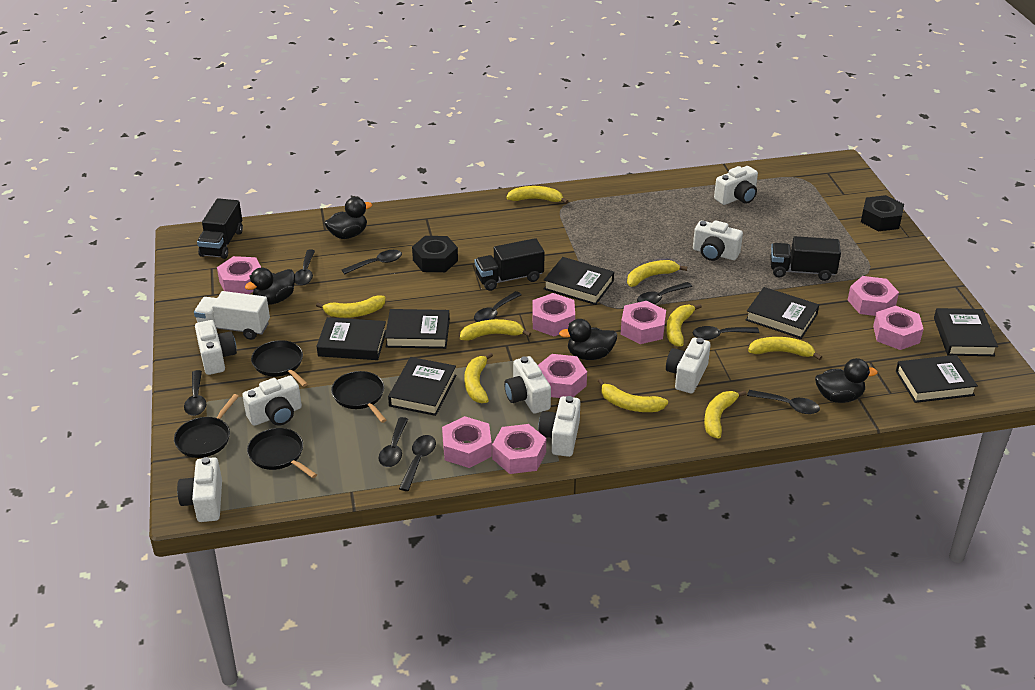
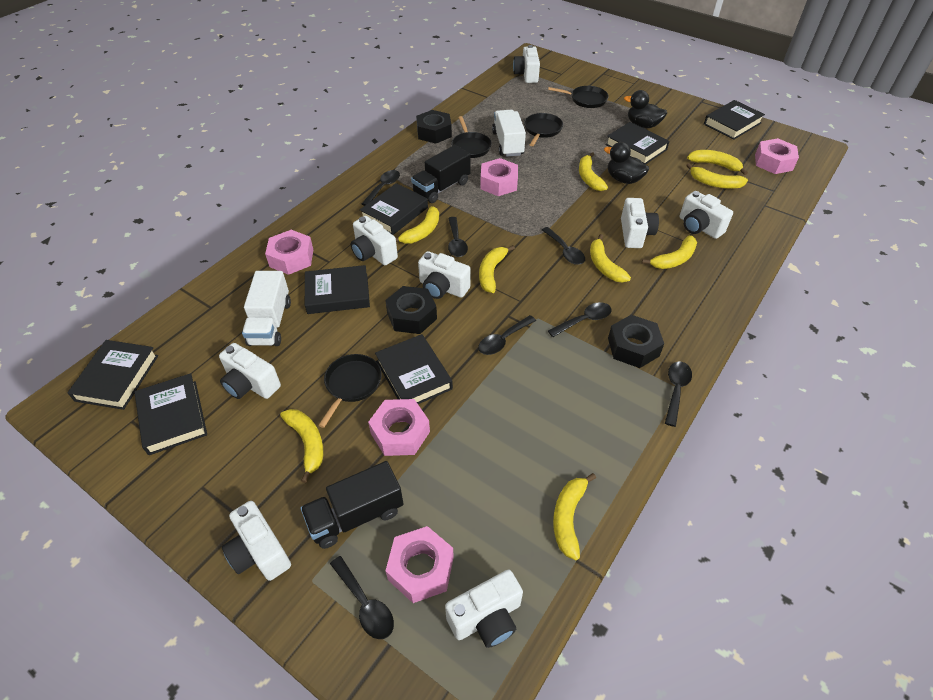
black duck: [245,268,295,305] [324,197,372,239] [559,319,617,360] [815,358,878,403] = 4 -> [604,142,649,184] [624,90,667,128] = 2
black nut: [412,236,458,272] [861,195,904,231] = 2 -> [385,286,437,334] [416,110,452,144] [608,315,664,368] = 3
black spoon: [184,370,206,416] [295,250,315,286] [342,250,402,274] [379,417,408,467] [399,435,436,491] [474,291,521,322] [637,282,692,304] [693,326,759,340] [747,390,820,414] = 9 -> [330,556,394,639] [362,170,400,206] [448,217,468,257] [478,315,536,355] [542,227,585,265] [548,302,612,337] [665,361,692,427] = 7
black truck: [197,198,243,259] [475,238,545,291] [770,236,841,281] = 3 -> [300,461,403,549] [411,145,471,203] = 2
pink nut: [217,256,262,294] [442,416,492,468] [492,424,546,474] [532,293,575,336] [538,354,587,398] [621,301,666,344] [848,276,899,316] [873,306,923,350] = 8 -> [265,230,313,275] [368,399,430,456] [386,526,454,603] [480,158,518,196] [755,138,799,174] = 5
white truck: [194,291,270,340] = 1 -> [242,271,291,346] [492,110,526,157] = 2

